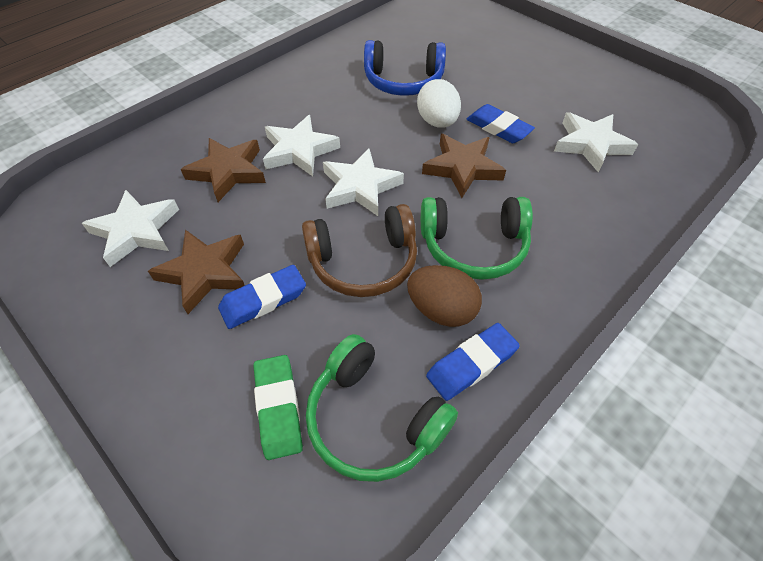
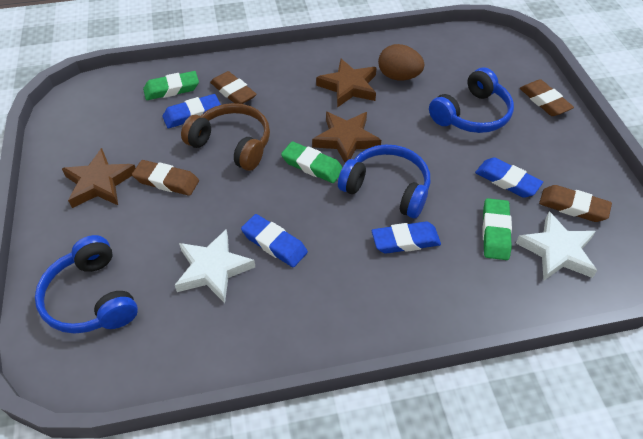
blue eraser: [218,265,306,329] [426,323,520,401] [467,104,535,143] = 3 -> [163,94,221,128] [241,214,308,267] [372,221,441,254] [475,157,543,198] = 4
blue headphones: [364,40,446,96] = 1 -> [35,235,138,334] [338,145,430,218] [429,67,514,133] = 3
brown eraser: none = 0 -> [132,160,199,196] [210,71,257,104] [520,79,574,116] [539,185,612,222] = 4
green eraser: [254,355,303,460] = 1 -> [143,71,199,100] [281,141,342,183] [482,198,512,260] = 3
green headphones: [306,334,458,482] [421,197,533,280] = 2 -> none = 0
white egg: [417,79,461,128] = 1 -> none = 0
white star: [82,190,179,267] [263,115,340,176] [323,148,404,216] [554,112,638,173] = 4 -> [175,230,255,303] [516,211,597,280] = 2

